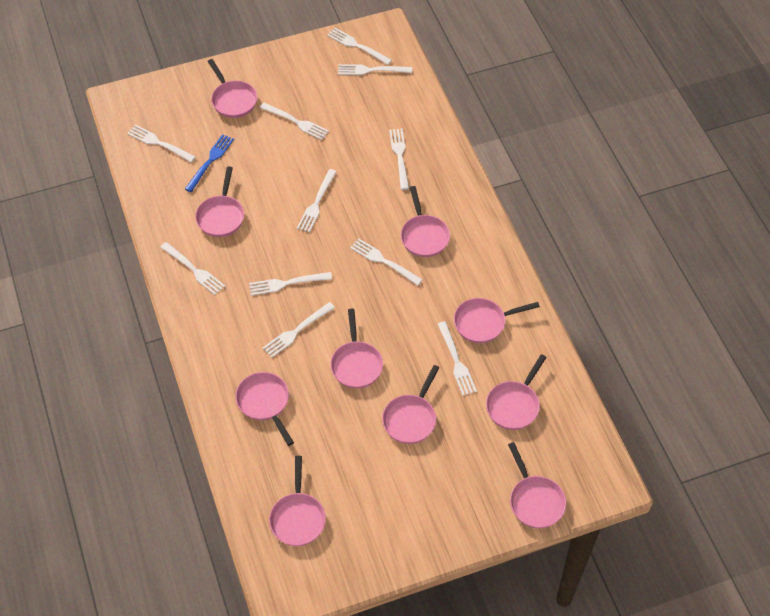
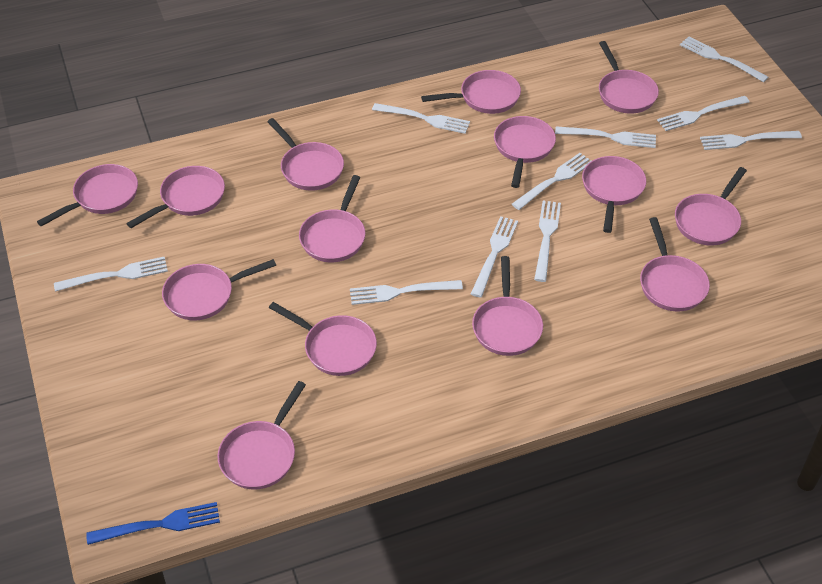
pink pan: [195,167,244,237] [208,59,257,118] [235,372,294,446] [269,456,326,546] [330,309,383,389] [382,365,439,444] [401,186,450,257] [454,298,540,343] [486,354,547,430] [508,442,566,528] = 10 -> [37,164,138,226] [126,166,225,228] [162,259,276,320] [217,381,306,489] [267,118,344,191] [269,302,377,376] [299,175,365,262] [421,70,521,114] [472,256,543,356] [494,116,556,188] [582,156,646,233] [599,41,659,113] [640,217,710,311] [675,167,747,245] = 14
white fork: [127,125,196,162] [160,242,225,295] [249,272,332,296] [260,103,329,140] [263,302,335,358] [297,169,337,233] [327,28,392,65] [338,64,412,75] [350,239,423,286] [389,129,409,190] [438,321,477,396] = 11 -> [54,256,168,292] [350,280,463,305] [372,103,470,134] [471,216,518,298] [512,153,591,210] [534,201,561,282] [555,126,656,148] [657,96,749,131] [680,36,768,82] [700,131,802,150] = 10

